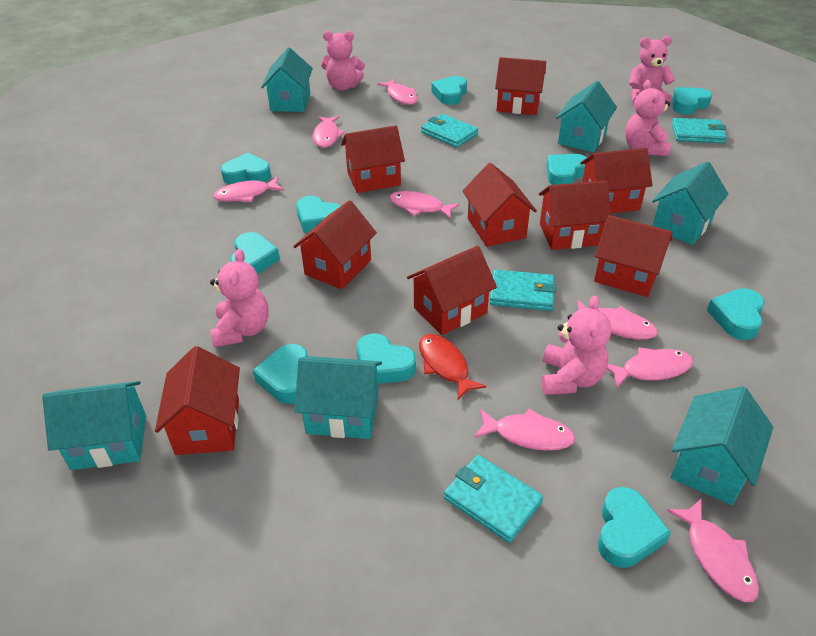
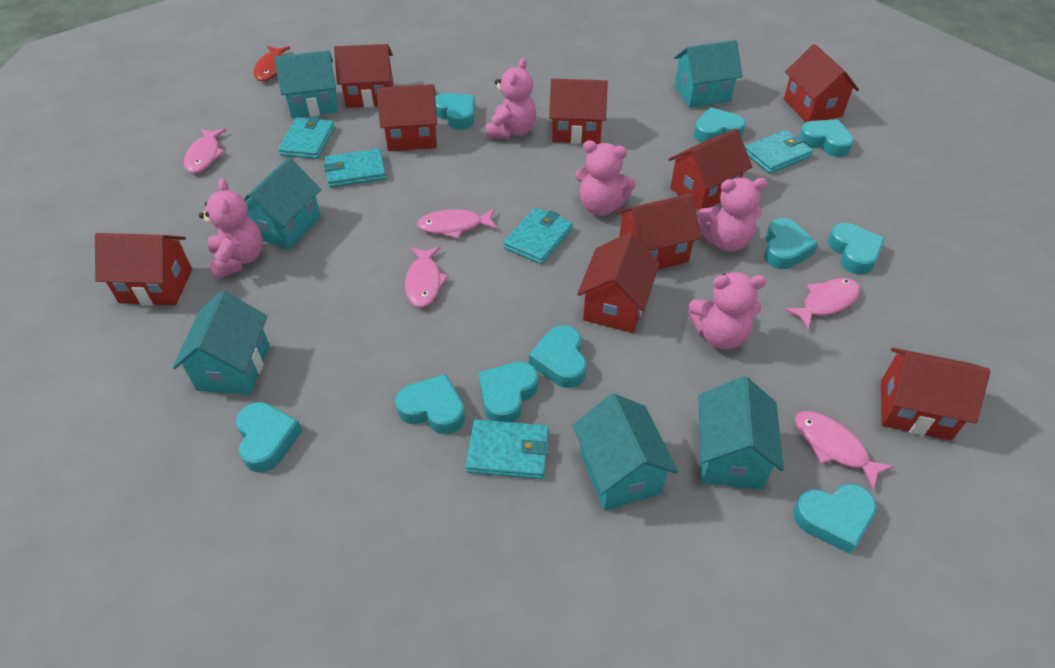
pink fish: [213,176,284,202] [313,116,345,148] [377,79,418,105] [389,191,460,219] [474,408,575,451] [578,300,658,340] [607,347,693,388] [666,499,759,602] = 8 -> [184,128,226,173] [405,247,449,308] [417,209,497,239] [784,278,860,329] [795,411,894,490] = 5
turquoise wallet: [421,114,478,148] [444,455,543,543] [490,270,556,311] [672,118,727,143] = 4 -> [278,116,335,159] [324,149,386,188] [466,419,549,479] [504,208,573,264] [745,130,813,174] = 5

